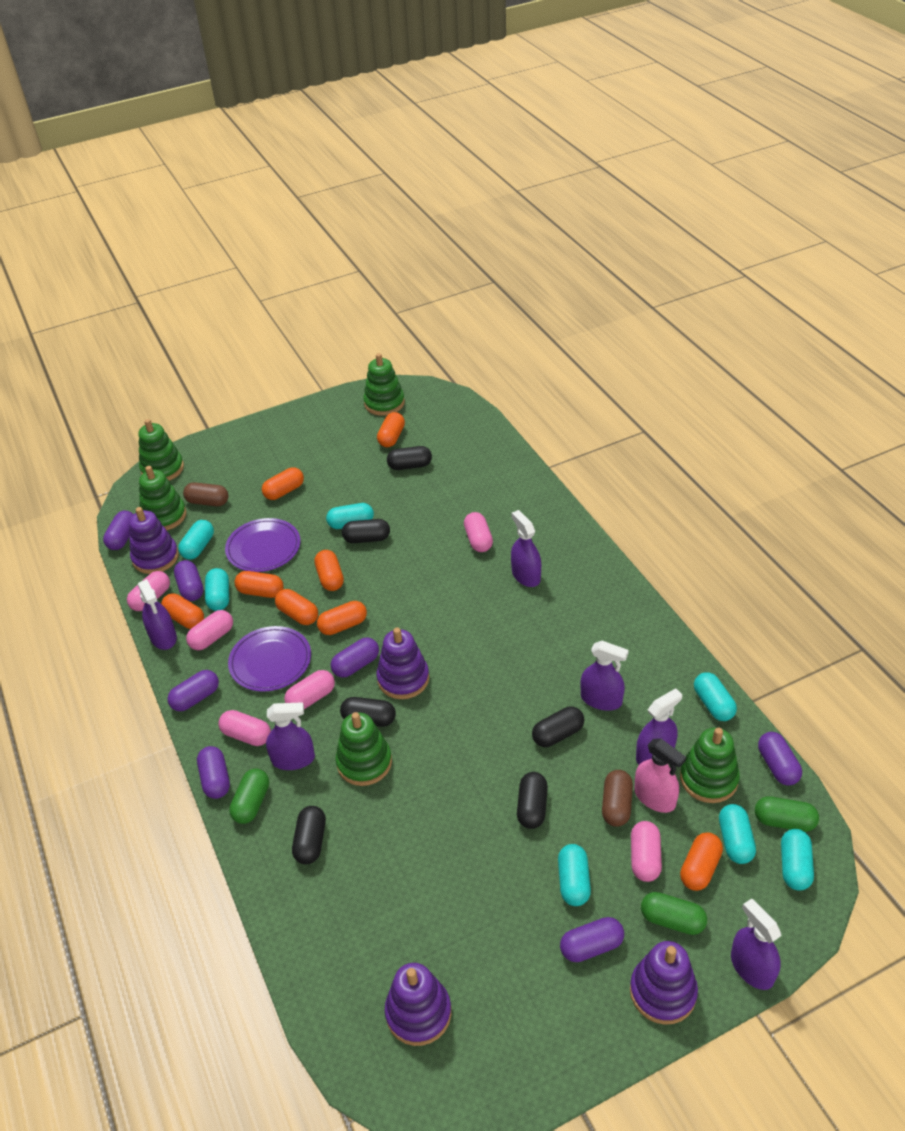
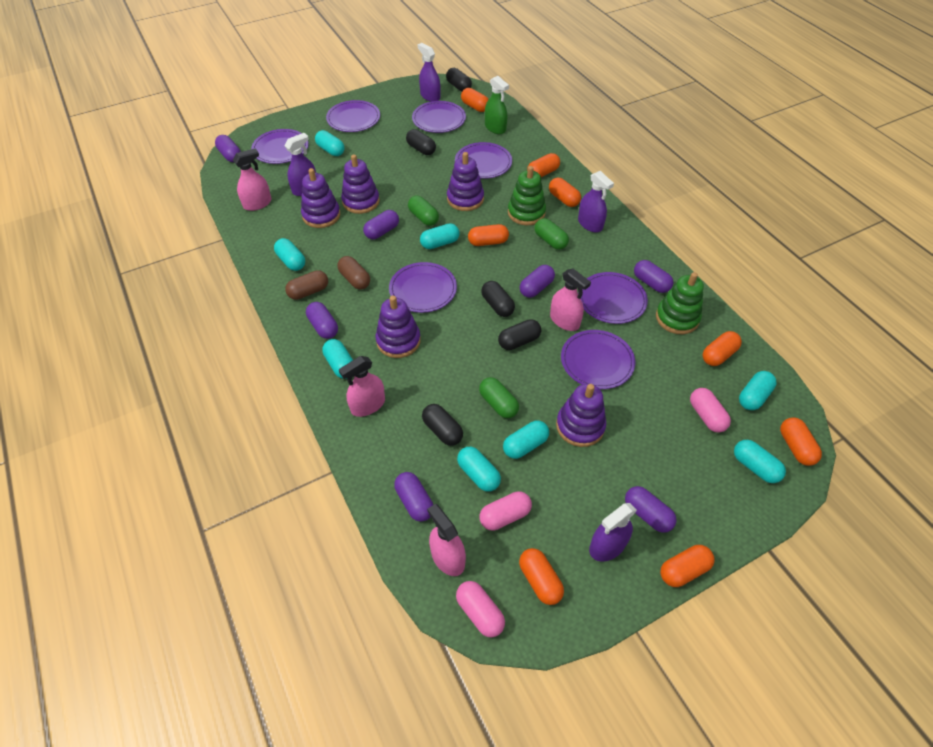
black capsule: [292,806,326,864] [340,697,396,727] [342,519,390,543] [387,446,432,470] [517,772,548,829] [532,707,584,747] = 6 -> [406,129,436,155] [422,404,463,446] [446,68,472,92] [481,281,515,317] [498,319,541,350] = 5
green spray bottle: none = 0 -> [485,76,509,134] = 1
green stacking toy: [138,419,184,481] [139,466,187,530] [336,712,392,786] [363,353,405,416] [680,728,740,803] = 5 -> [508,166,546,225] [656,272,704,334] = 2
pink capsule: [127,571,170,611] [186,610,233,650] [218,710,271,746] [284,670,335,709] [464,512,493,552] [631,821,662,882] = 6 -> [456,581,505,637] [480,491,532,530] [690,388,731,433] = 3
pink spray bottle: [634,738,686,813] = 1 -> [233,148,272,211] [339,356,385,417] [427,504,466,576] [550,268,591,331] = 4
purple plate: [225,518,300,572] [228,626,311,692] = 2 -> [251,129,309,164] [326,100,380,132] [389,262,457,313] [412,101,466,133] [455,142,512,179] [561,330,635,389] [578,272,648,324] = 7
purple spray bottle: [138,579,177,650] [266,702,315,770] [511,510,541,587] [580,641,629,711] [636,688,682,765] [731,899,781,990] = 6 -> [285,133,316,196] [418,43,440,102] [578,171,614,233] [589,503,637,562] = 4
purple stacking toy: [129,507,179,574] [377,627,429,699] [385,963,451,1046] [630,941,698,1025] = 4 -> [301,168,340,228] [341,154,380,214] [375,296,421,358] [447,152,484,211] [556,384,606,447] = 5
turquoise capsule: [178,520,214,559] [205,568,229,611] [326,503,374,529] [558,844,591,906] [694,672,737,721] [719,804,756,864] [781,829,814,890] = 7 -> [274,238,305,271] [315,130,345,156] [322,339,353,379] [420,223,460,249] [457,447,501,492] [503,420,549,459] [734,440,786,483] [739,371,777,410] = 8

